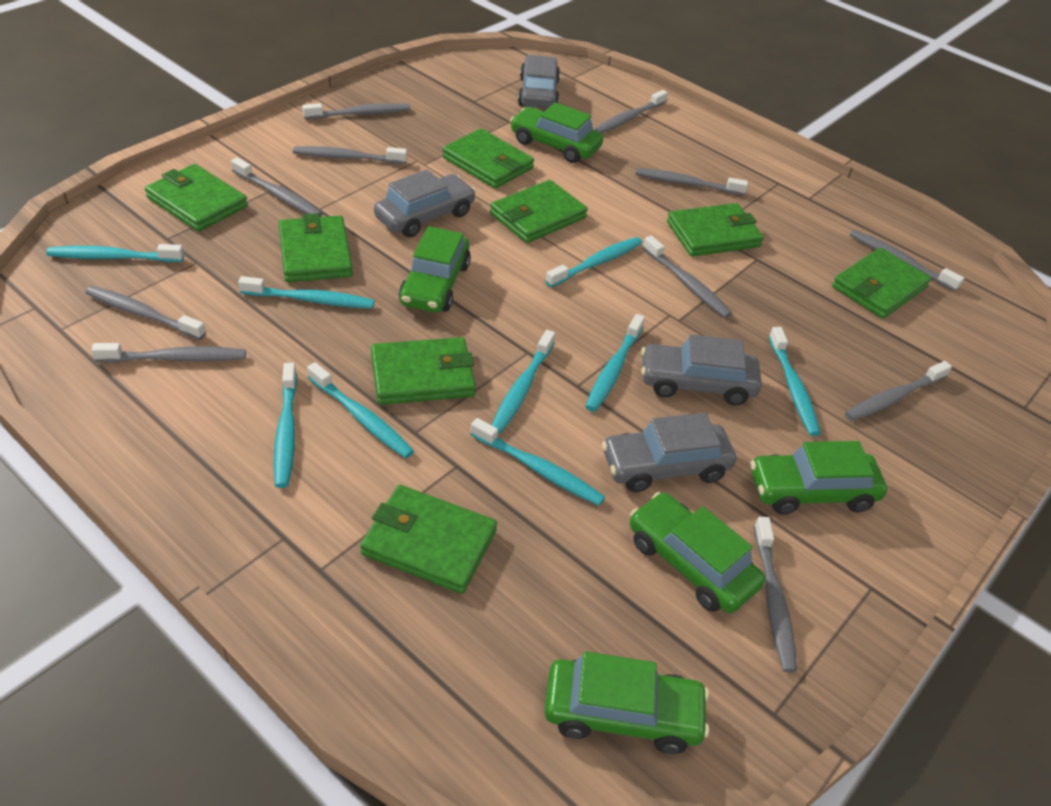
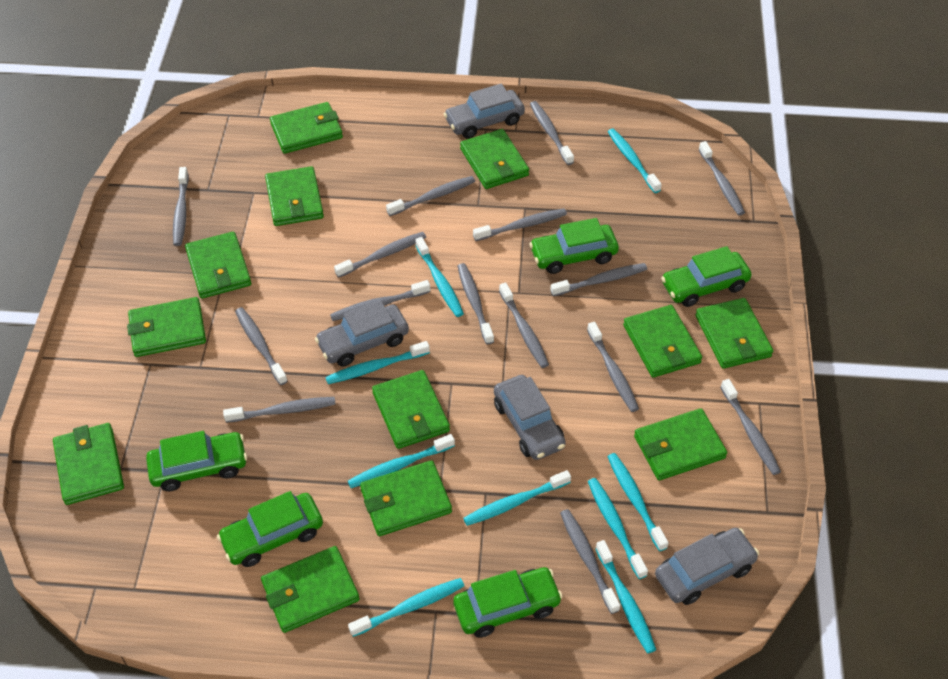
green wallet: [145,164,248,232] [279,213,353,282] [360,485,497,594] [371,337,476,405] [442,129,534,189] [490,180,588,243] [667,203,764,257] [832,248,931,319] = 8 -> [53,423,124,505] [127,297,206,357] [185,232,251,299] [261,546,359,633] [265,166,324,226] [270,102,343,154] [360,460,452,536] [372,370,450,449] [460,129,529,189] [623,305,702,378] [634,408,727,481] [695,298,773,369] = 12
grey toothbrush: [85,286,206,340] [92,343,246,362] [231,157,323,217] [293,146,407,164] [302,103,411,119] [594,90,668,133] [635,168,748,195] [643,236,732,318] [754,517,797,673] [845,361,952,421] [850,230,964,291] = 11 -> [173,167,189,246] [223,397,336,423] [235,307,288,385] [330,280,430,321] [334,232,426,278] [386,176,475,216] [458,263,494,345] [473,209,567,241] [499,283,549,368] [530,101,574,165] [550,263,647,296] [560,509,620,614] [587,322,639,412] [698,141,745,215] [720,379,781,475] = 15

